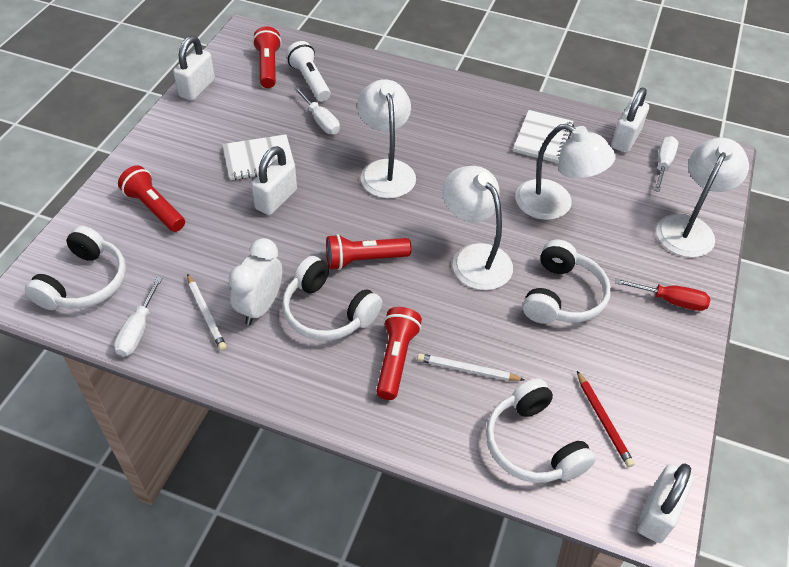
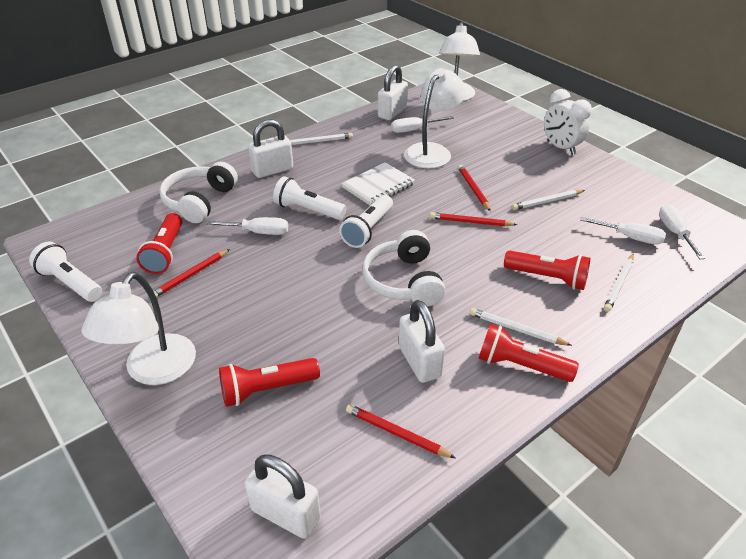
red pencil: [577,371,635,467] = 1 -> [154,249,230,297] [346,404,455,458] [430,212,518,226] [458,165,491,211] = 4
red screwdriver: [615,278,710,311] = 1 -> none = 0
white flashlight: [286,41,331,102] = 1 -> [29,242,102,302] [273,176,347,220] [339,195,393,248] = 3
white headphones: [25,226,126,310] [282,256,382,341] [486,378,596,483] [523,240,611,324] = 4 -> [159,162,238,223] [362,230,445,306] = 2
white lamp: [357,79,416,198] [443,166,513,290] [515,124,616,220] [656,138,749,258] = 4 -> [81,272,196,385] [404,68,466,168] [439,22,480,101] = 3
white notebook: [222,134,295,180] [513,110,574,163] = 2 -> [341,162,415,206] = 1
white pencil: [187,274,227,351] [417,353,524,381] = 2 -> [290,133,353,145] [470,308,572,346] [512,190,585,210] [604,254,634,312] = 4
white screwdriver: [114,277,162,357] [294,87,340,134] [654,136,678,192] = 3 -> [207,217,288,235] [391,116,454,133] [580,217,666,245] [659,204,705,259] = 4

